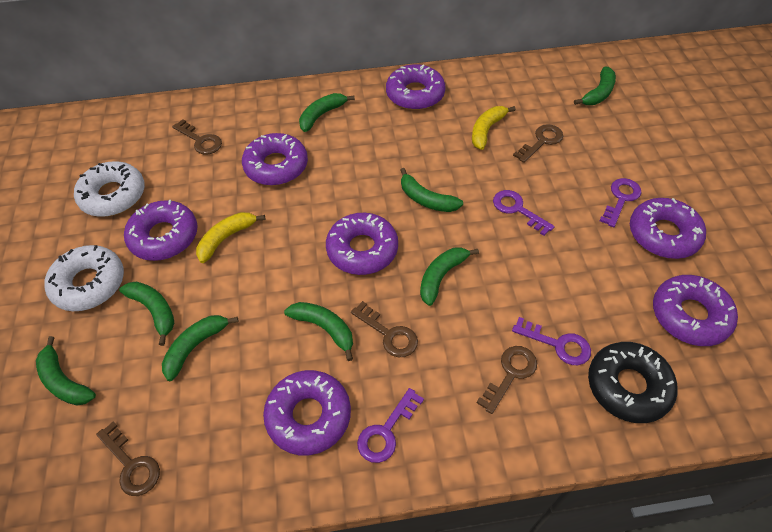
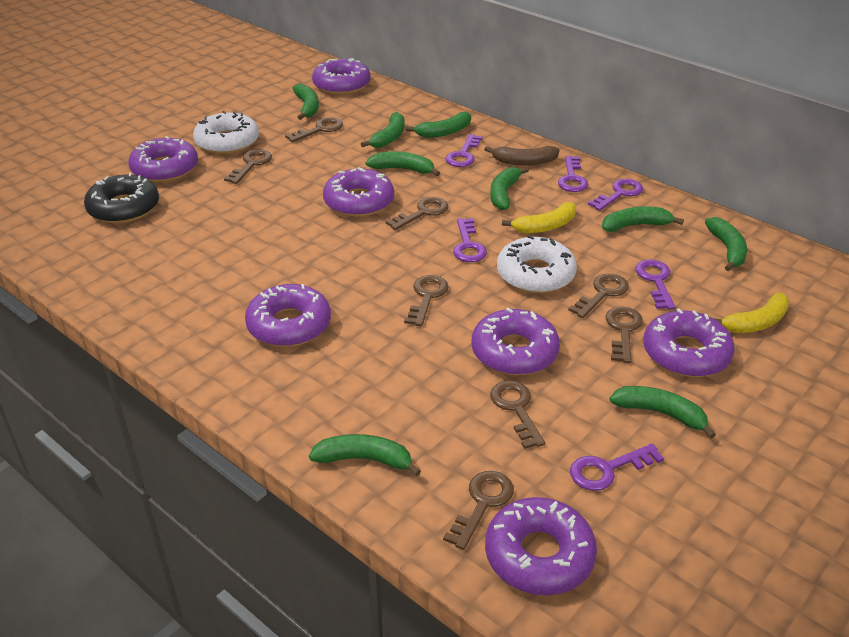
brown banana: none = 0 -> [484,146,560,166] = 1
brown key: [96,422,160,496] [172,119,222,155] [351,301,418,357] [476,346,537,414] [513,124,563,163] = 5 -> [224,149,272,184] [285,117,343,143] [385,197,449,230] [404,275,449,327] [443,471,514,550] [490,381,545,449] [568,274,629,318] [605,307,643,363] = 8
green banana: [36,336,96,405] [119,282,174,346] [162,315,239,381] [284,302,353,361] [299,93,355,132] [401,168,463,212] [420,247,479,306] [574,67,616,105] = 8 -> [292,84,319,120] [309,434,421,476] [361,112,405,148] [366,151,440,176] [406,112,471,138] [490,167,529,210] [602,206,684,232] [610,386,716,439] [705,217,747,271] = 9
purple key: [357,388,424,463] [493,190,555,236] [512,317,591,365] [600,178,641,227] = 4 -> [445,134,483,167] [453,218,487,262] [558,156,589,192] [570,443,664,491] [588,179,643,211] [635,259,675,309] = 6

